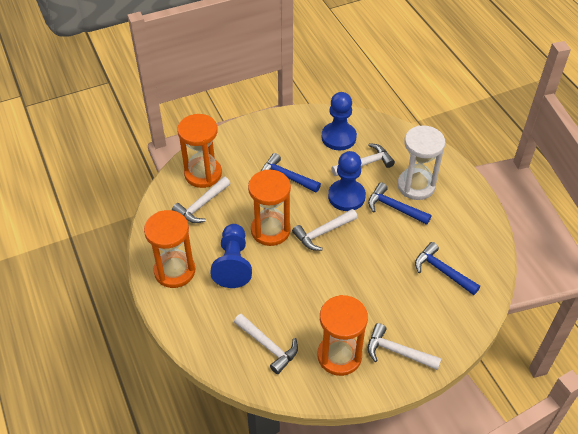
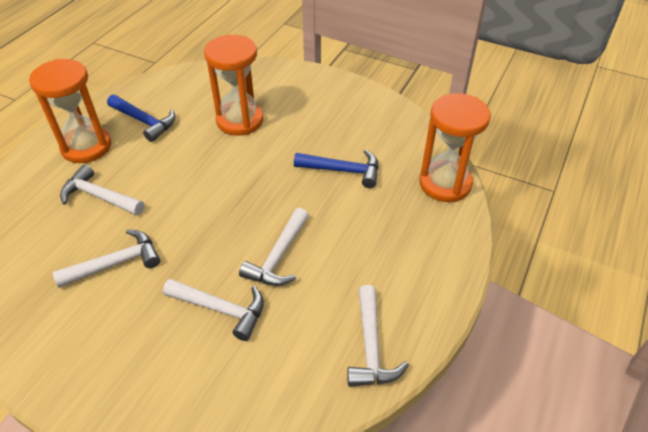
blue hammer: [261,153,321,192] [368,182,431,225] [415,242,480,295] = 3 -> [107,94,175,142] [294,150,379,188] = 2
blue pawn: [210,224,252,288] [322,92,357,150] [328,151,366,211] = 3 -> none = 0
orange hourglass: [144,210,195,288] [177,114,222,188] [248,170,291,246] [317,295,368,376] = 4 -> [29,59,111,163] [204,35,263,136] [419,93,491,202] = 3
white hourglass: [397,125,445,200] = 1 -> none = 0

